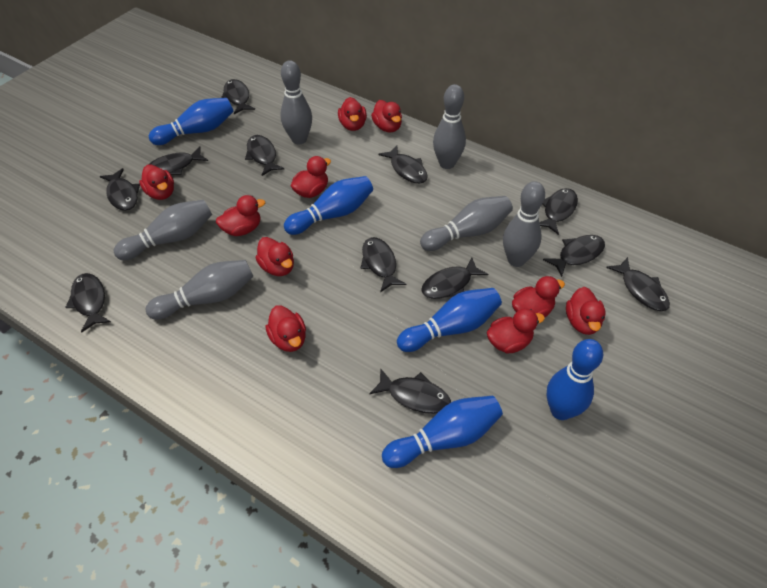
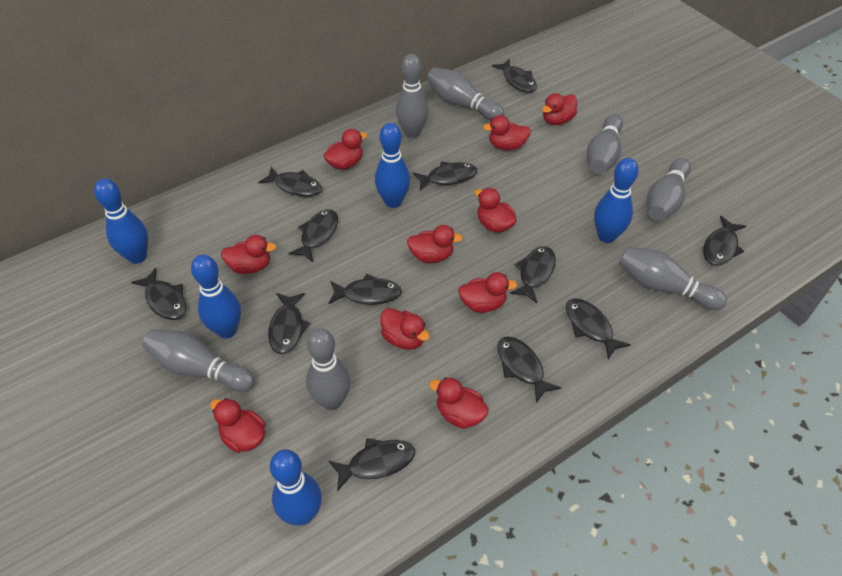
grey bowling pin: [114,200,212,260] [145,260,254,320] [280,60,312,144] [420,196,513,251] [433,84,466,169] [503,181,545,267] = 6 -> [142,330,255,392] [306,328,351,410] [396,54,429,138] [427,67,504,120] [587,114,623,174] [619,247,727,310] [647,158,691,221] = 7

